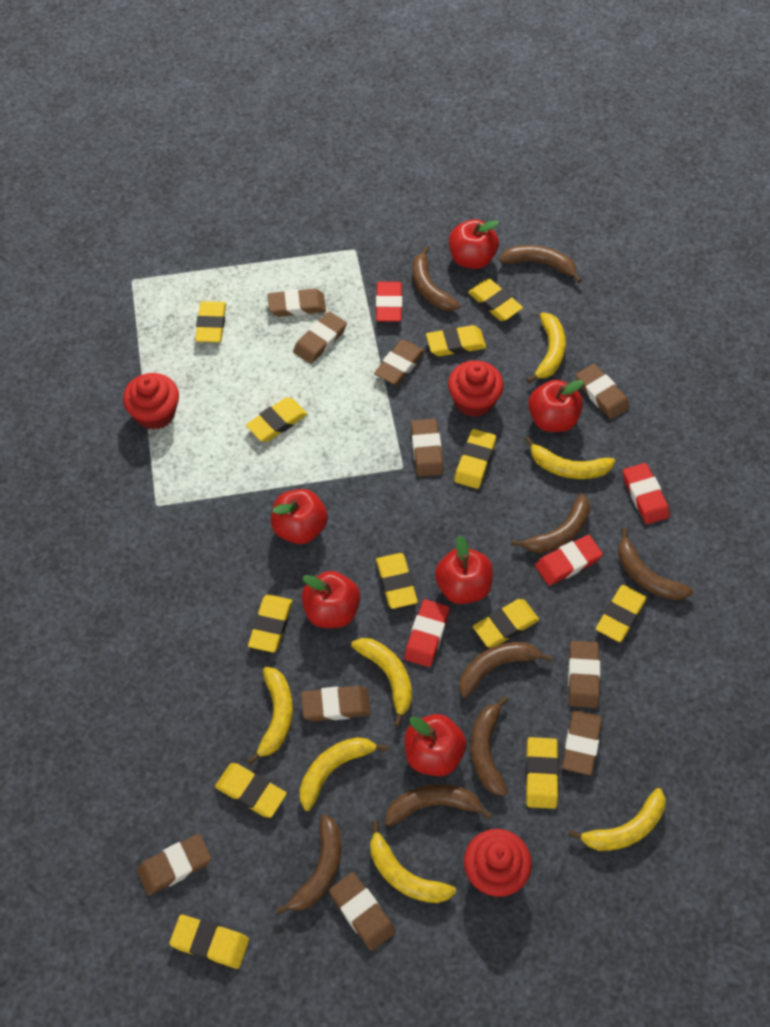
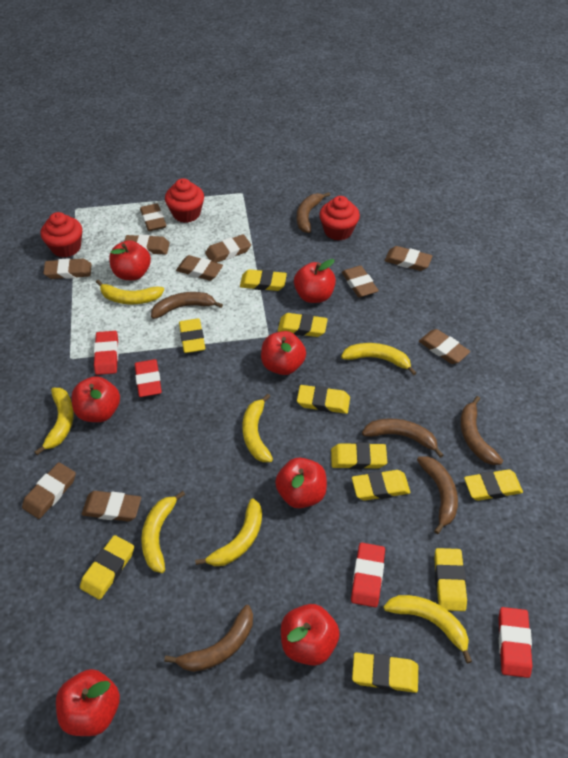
brown banana: [276,814,341,915] [385,784,493,826] [412,246,461,311] [459,642,552,698] [471,696,509,796] [499,245,582,283] [511,493,590,553] [618,527,693,601] = 8 -> [151,292,223,319] [164,605,253,672] [297,192,330,233] [362,419,443,458] [417,456,458,534] [460,396,503,465] = 6
red apple: [271,489,328,544] [301,571,361,628] [404,714,467,776] [435,536,493,604] [449,219,499,269] [528,380,584,432] = 6 -> [56,669,120,736] [71,376,120,422] [109,240,151,280] [261,331,306,375] [275,458,327,508] [281,604,340,666] [294,259,336,303] = 7
yellow eraser: [169,915,249,969] [195,301,226,342] [215,763,287,818] [246,398,307,442] [248,594,292,653] [376,553,418,609] [426,325,486,356] [454,429,496,489] [468,279,523,321] [473,599,539,648] [525,737,559,809] [596,585,647,642] = 12 -> [80,535,134,600] [179,318,205,353] [240,269,287,291] [278,313,328,337] [297,385,350,414] [331,442,387,469] [352,470,410,501] [352,652,418,693] [434,548,467,611] [464,469,523,501] = 10

